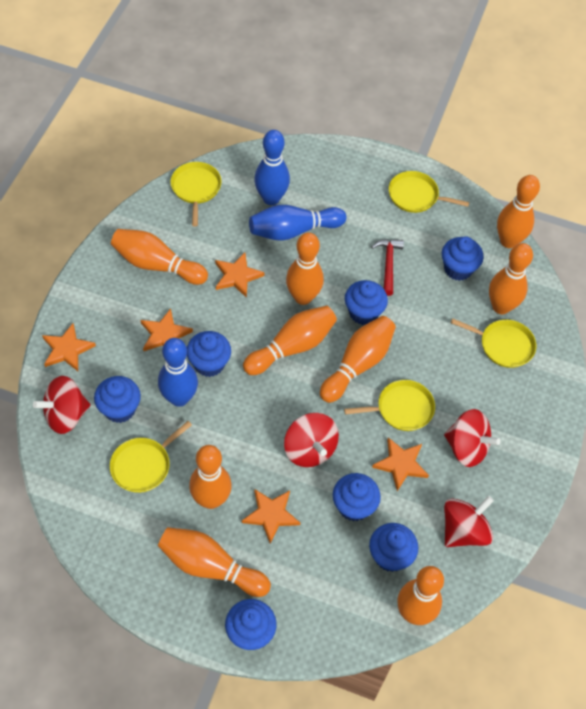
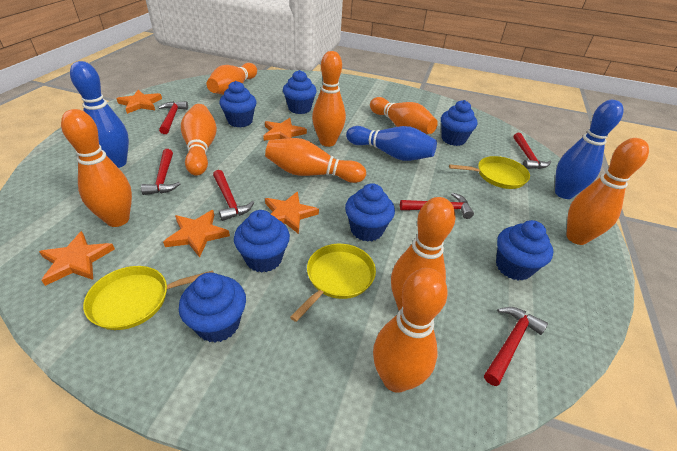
red hammer: [371,239,404,296] = 1 -> [141,149,180,195] [158,101,188,134] [213,170,254,221] [400,193,474,219] [484,307,548,386] [513,133,551,169] = 6
red spinning top: [33,376,91,434] [284,413,339,467] [444,409,501,467] [444,496,494,547] = 4 -> none = 0
yellow pan: [110,421,192,493] [170,162,222,226] [344,380,435,431] [389,171,469,213] [451,318,536,368] = 5 -> [83,266,214,330] [290,244,376,322] [449,156,530,189] = 3

